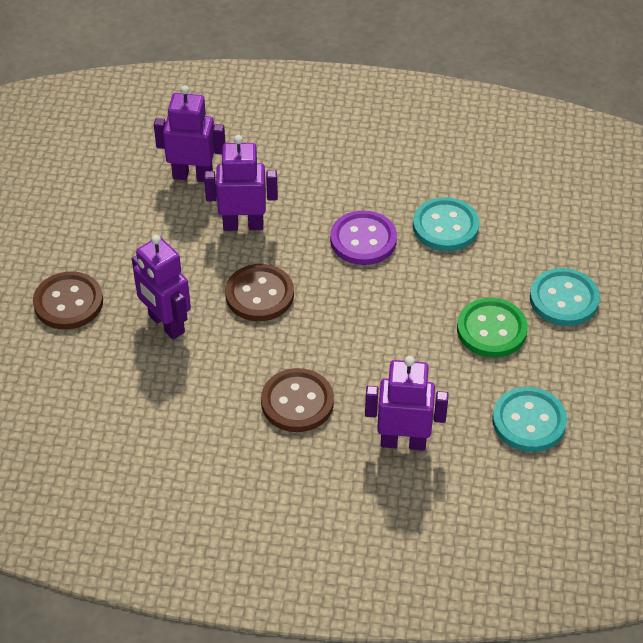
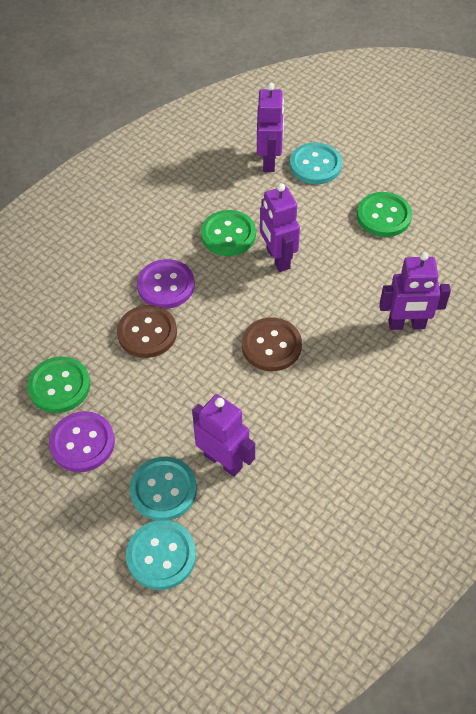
brown button: [33,271,103,330] [225,264,294,321] [261,368,334,432] = 3 -> [117,305,177,358] [242,317,302,371] = 2
green button: [457,298,528,358] = 1 -> [27,356,90,413] [201,210,256,256] [357,192,412,237] = 3
purple button: [330,210,397,265] = 1 -> [49,411,115,472] [137,259,195,309] = 2

